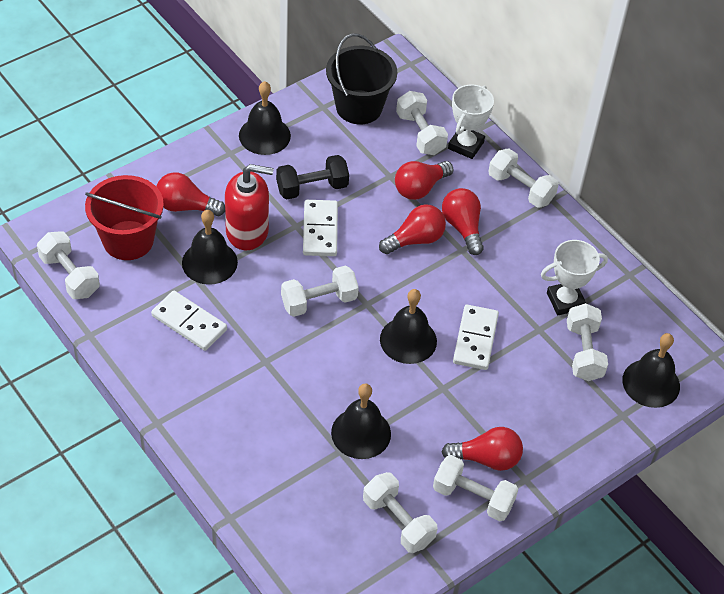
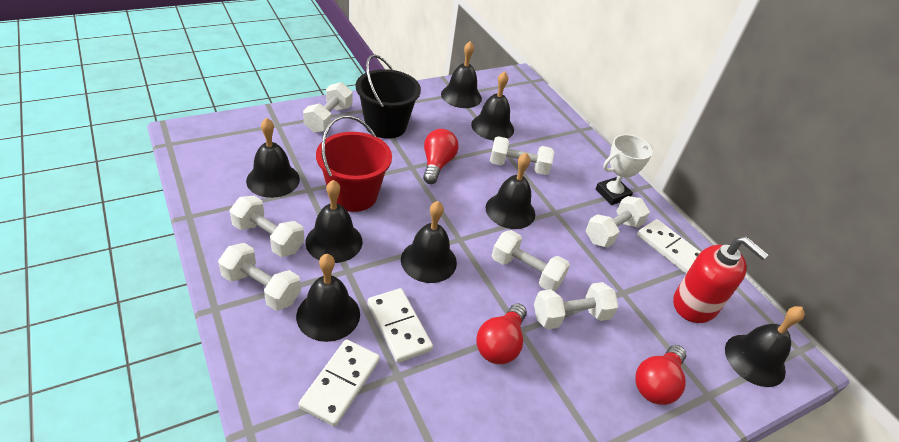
black bell: [182,210,238,285] [239,81,291,155] [331,383,391,459] [380,289,437,364] [622,333,680,408] = 5 -> [246,117,300,198] [296,254,360,342] [305,180,362,263] [401,201,457,283] [441,41,482,108] [471,71,514,140] [485,153,535,229] [725,306,805,387] = 8
black dumbbell: [276,155,349,199] = 1 -> none = 0
red light bulb: [156,172,225,216] [379,204,446,254] [395,161,453,200] [442,188,484,255] [442,427,523,471] = 5 -> [423,129,459,184] [476,303,527,364] [635,345,686,405] = 3
white trophy: [448,85,494,159] [541,240,608,315] = 2 -> [596,134,653,205] = 1

